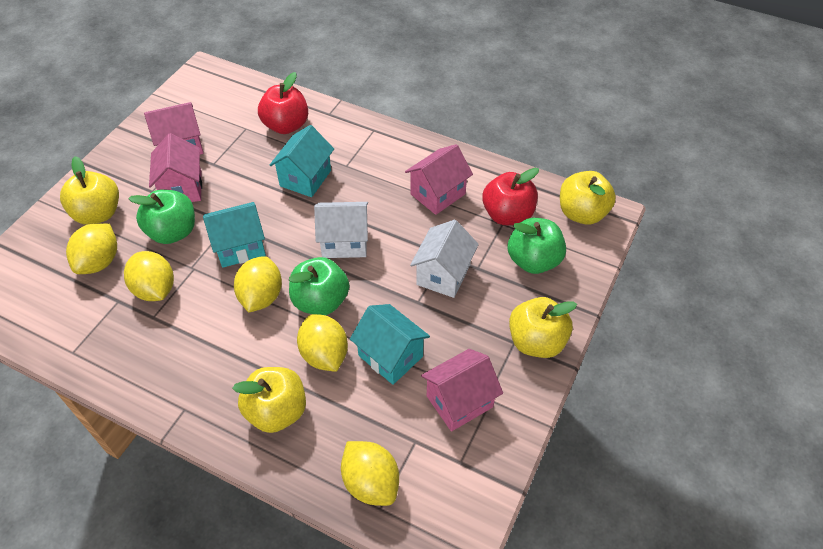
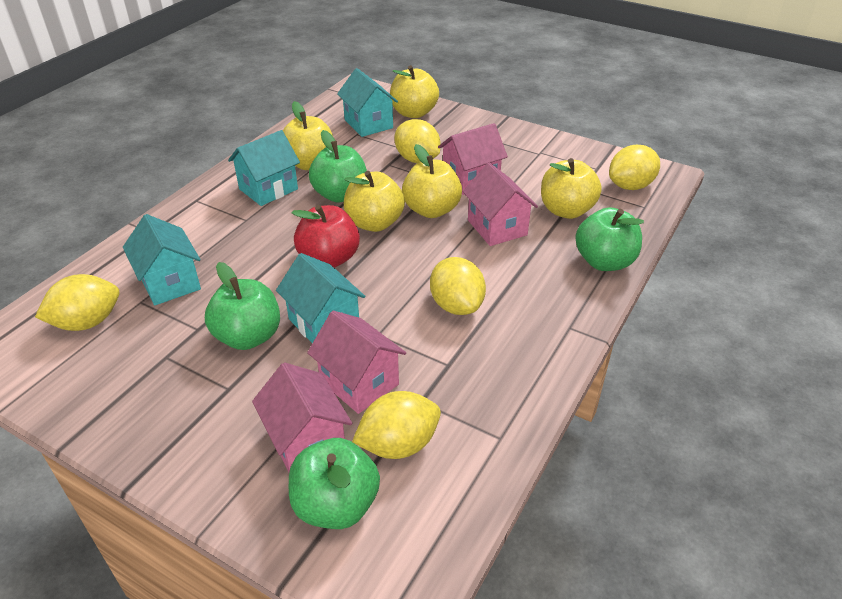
green apple: [128,189,195,244] [289,257,349,315] [508,218,566,274] = 3 -> [205,262,280,350] [289,438,380,529] [309,130,367,203] [575,207,644,271] = 4
red apple: [258,72,308,134] [482,168,539,225] = 2 -> [292,205,360,268] = 1
turquoise house: [203,202,266,268] [269,125,334,197] [350,304,430,385] = 3 -> [123,214,201,305] [228,130,300,206] [276,253,365,343] [337,68,398,137] = 4
white house: [314,202,368,258] [410,220,479,298] = 2 -> none = 0
yellow apple: [60,156,119,225] [232,367,306,433] [509,297,577,358] [560,171,616,224] = 4 -> [283,101,333,170] [344,171,405,232] [390,65,439,118] [402,144,462,218] [541,158,602,219] = 5

